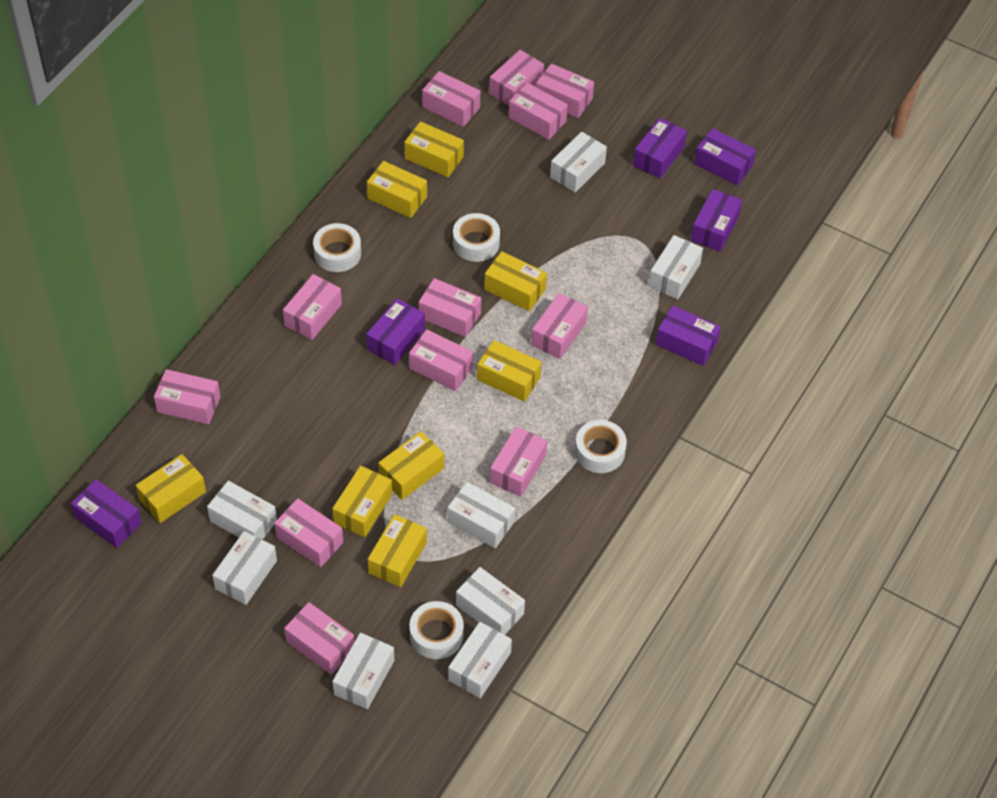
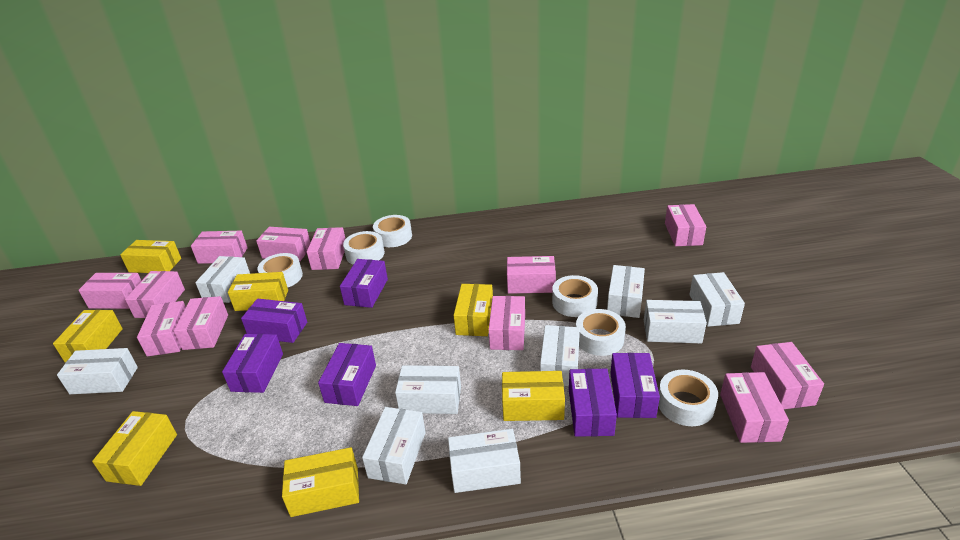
white box: [207,481,277,540] [212,531,277,605] [332,633,394,709] [447,482,515,548] [448,622,512,698] [456,567,525,635] [550,132,607,193] [649,235,703,300] = 8 -> [57,348,138,394] [195,256,250,303] [362,407,426,484] [395,365,461,414] [448,429,521,493] [540,325,580,386] [607,265,645,318] [644,300,707,344] [689,272,745,327] = 9
white tape: [313,223,361,272] [409,601,464,659] [453,213,500,262] [575,420,627,473] = 4 -> [257,253,303,288] [343,231,385,265] [373,215,412,247] [552,275,598,317] [576,309,626,356] [658,370,718,426] = 6
yellow box: [136,454,206,523] [332,466,392,537] [367,161,427,218] [368,514,427,587] [378,431,444,500] [404,121,464,177] [477,340,542,402] [484,251,547,311] = 8 -> [53,310,123,363] [92,411,177,486] [120,240,181,273] [228,272,288,311] [282,447,359,517] [454,284,493,336] [502,371,565,421] = 7

